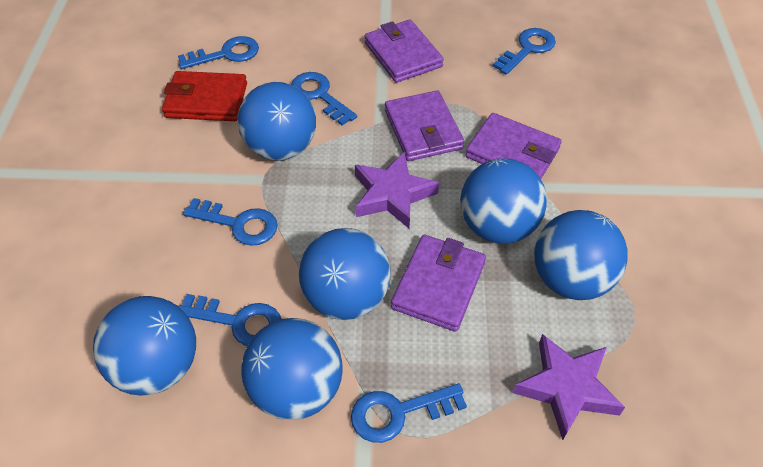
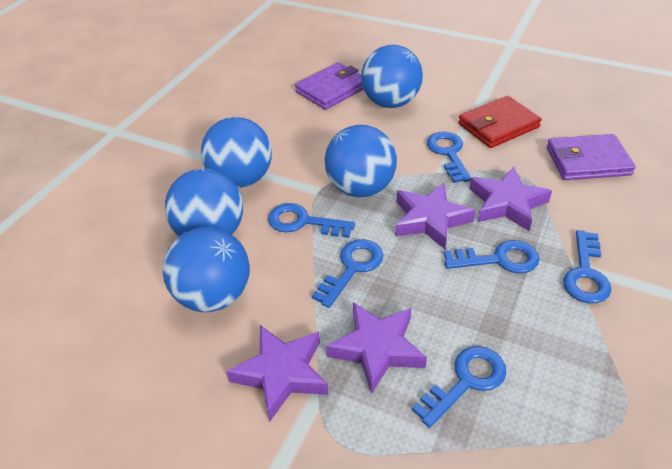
blue ball: [93,296,196,396] [238,82,316,161] [241,318,343,420] [299,228,391,320] [460,158,547,244] [534,210,628,300] = 6 -> [163,227,250,312] [165,168,243,236] [201,117,272,188] [325,125,397,197] [361,45,423,108] = 5
purple star: [355,151,439,228] [513,334,625,440] = 2 -> [226,325,328,422] [326,302,427,394] [395,182,476,249] [469,167,552,231] = 4
purple wallet: [365,20,444,83] [385,90,464,161] [391,235,486,332] [465,113,562,179] = 4 -> [295,62,364,110] [547,134,636,180] = 2

